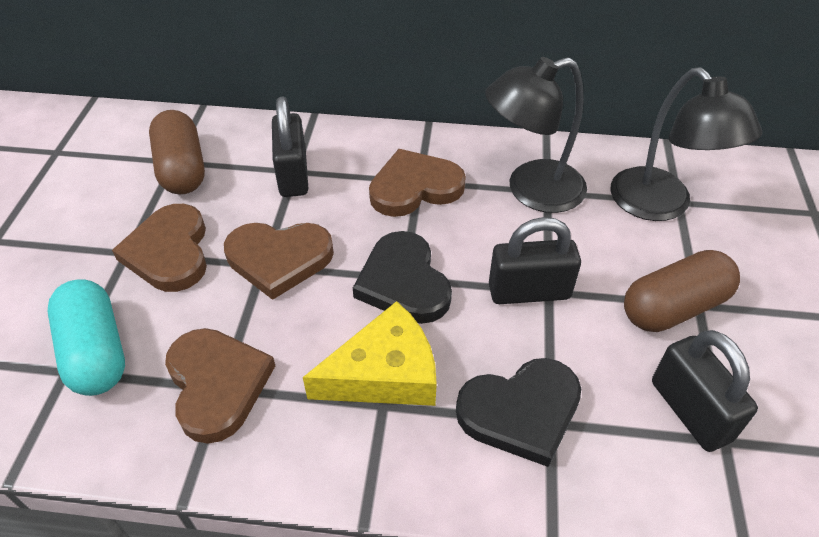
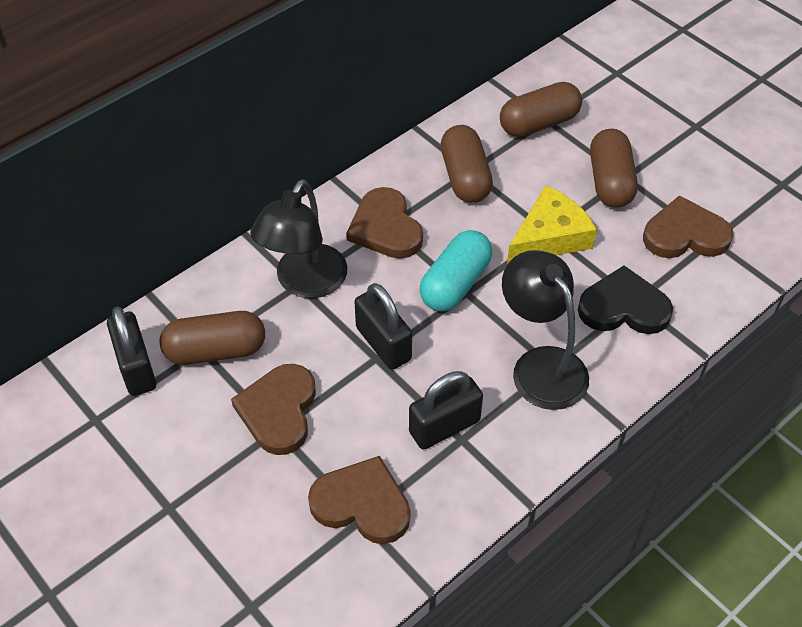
black heart: [353,231,452,324] [456,358,581,467] = 2 -> [578,266,673,334] = 1
brown capsule: [149,110,205,195] [624,250,740,332] = 2 -> [160,311,265,365] [441,125,493,203] [500,82,582,137] [590,129,638,208] = 4

